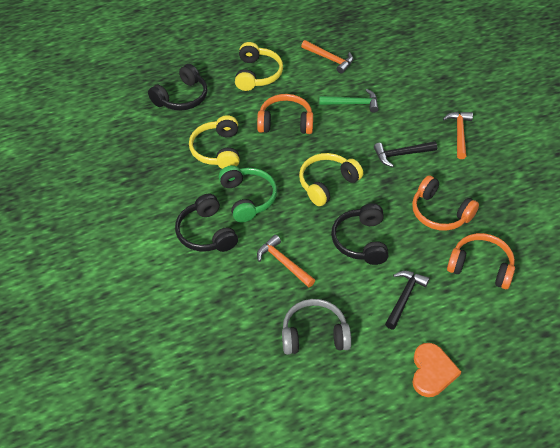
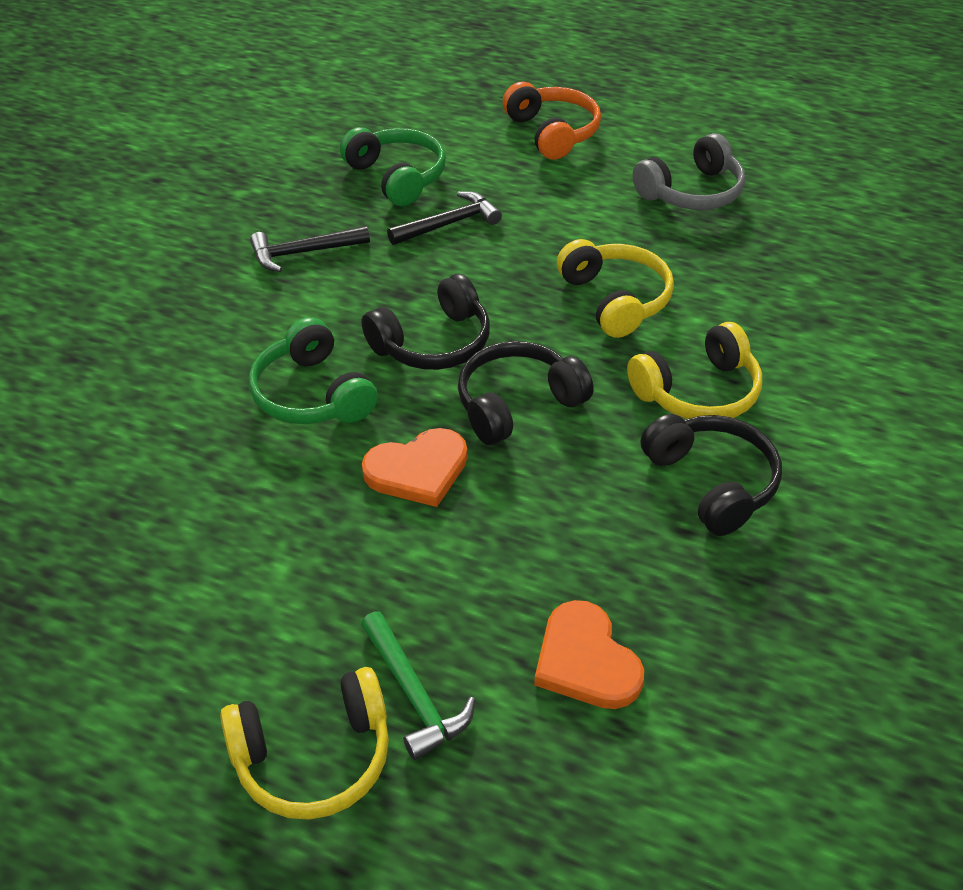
green headphones: [219,165,277,222] = 1 -> [249,317,378,424] [340,127,446,206] = 2
orange hammer: [257,235,315,288] [301,40,353,74] [443,112,473,159] = 3 -> none = 0
orange headphones: [257,94,313,134] [412,175,479,231] [447,233,515,289] = 3 -> [503,82,601,160] = 1
orange heart: [412,343,461,397] = 1 -> [362,428,467,507] [534,600,644,709] = 2

